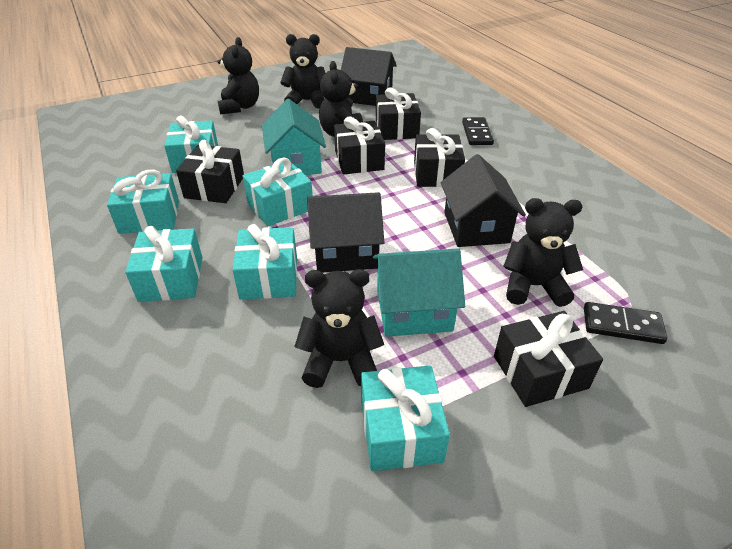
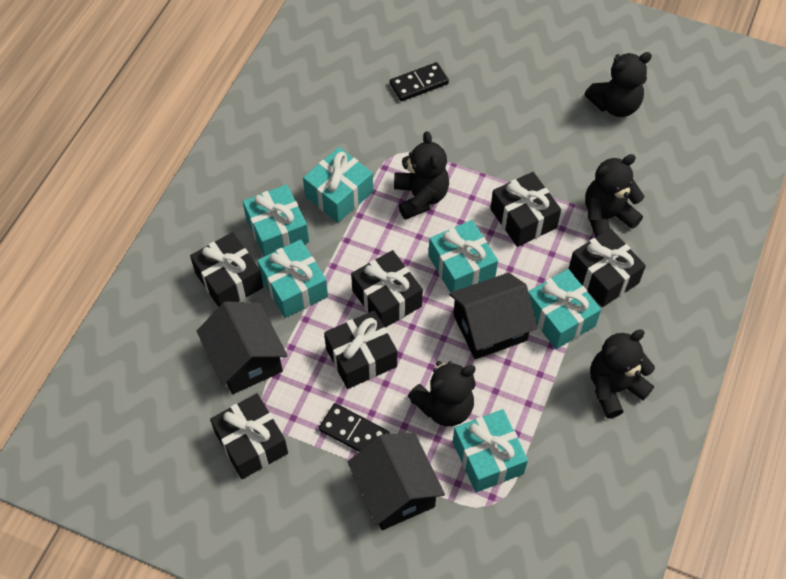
black gift: [176,140,244,203] [334,117,385,175] [376,87,421,140] [414,128,465,187] [494,311,603,407] = 5 -> [190,232,263,307] [210,393,288,479] [324,310,397,389] [351,250,423,328] [490,172,561,247] [568,228,646,307] = 6
turquoise house: [262,99,326,175] [373,248,465,337] = 2 -> none = 0

